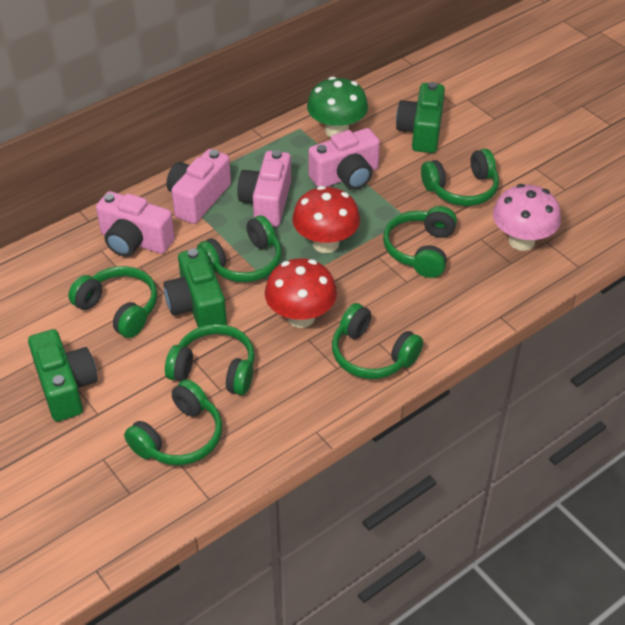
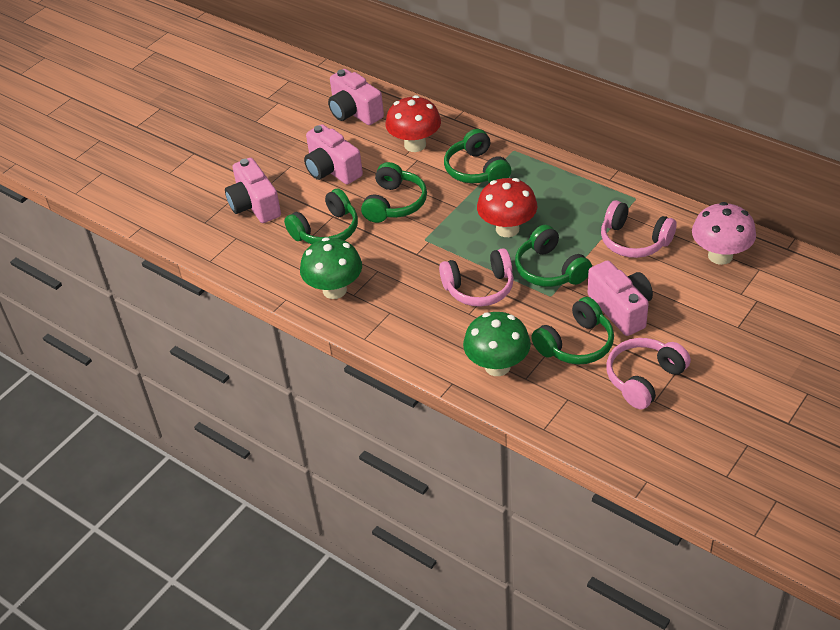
green camera: [28,329,98,422] [164,248,227,327] [396,82,445,153] = 3 -> none = 0
green headphones: [68,266,157,338] [124,379,222,465] [165,324,255,395] [197,215,282,282] [332,303,423,379] [383,206,457,278] [421,149,499,206] = 7 -> [284,189,358,244] [361,162,427,223] [444,129,511,183] [515,225,592,287] [531,297,614,365] = 5
green mushroom: [307,76,368,138] = 1 -> [300,237,362,299] [463,312,531,376] = 2
pink headphones: none = 0 -> [439,248,514,307] [601,200,677,258] [607,338,691,409] = 3

